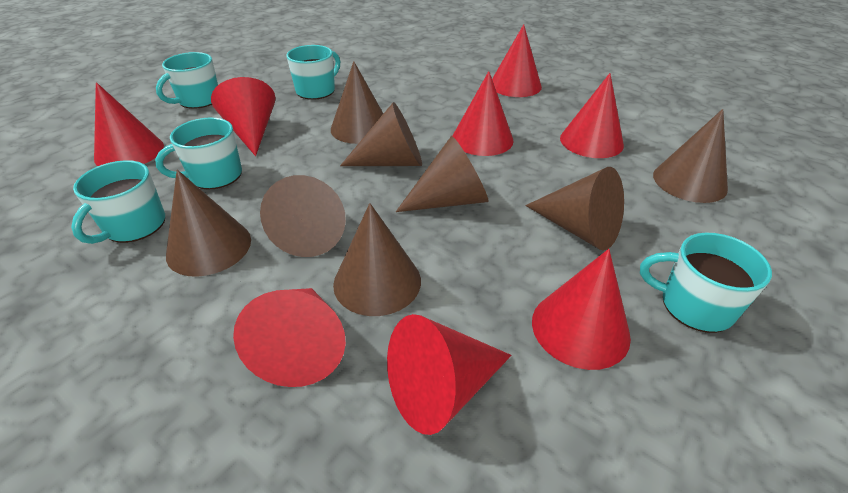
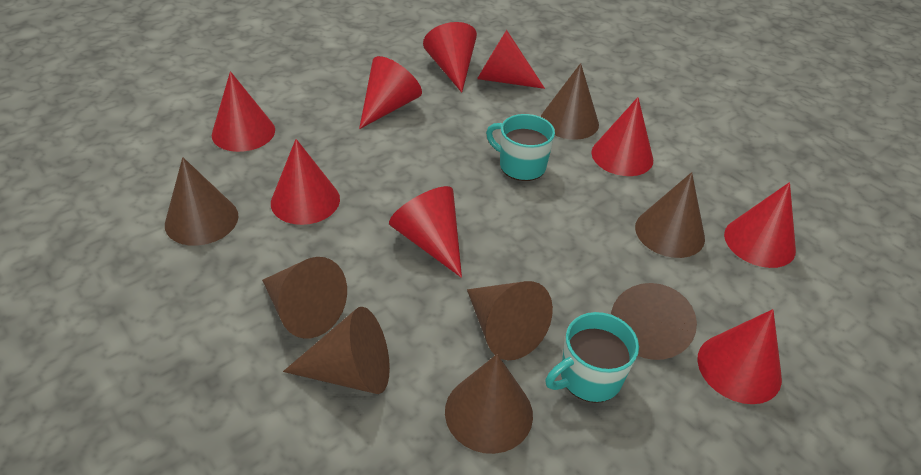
red cone: [94,82,164,166] [211,77,275,156] [233,288,346,387] [387,314,511,435] [453,71,513,156] [492,24,542,97] [532,249,631,370] [560,73,624,158] = 8 -> [212,71,275,152] [271,139,340,225] [359,56,422,129] [389,186,462,278] [423,22,477,93] [477,30,545,89] [591,97,653,176] [697,309,782,404] [724,182,796,268] = 9
turquoise mug: [71,160,165,244] [155,118,242,190] [156,52,218,109] [286,45,340,100] [640,233,772,333] = 5 -> [486,114,555,181] [545,312,639,403] = 2

